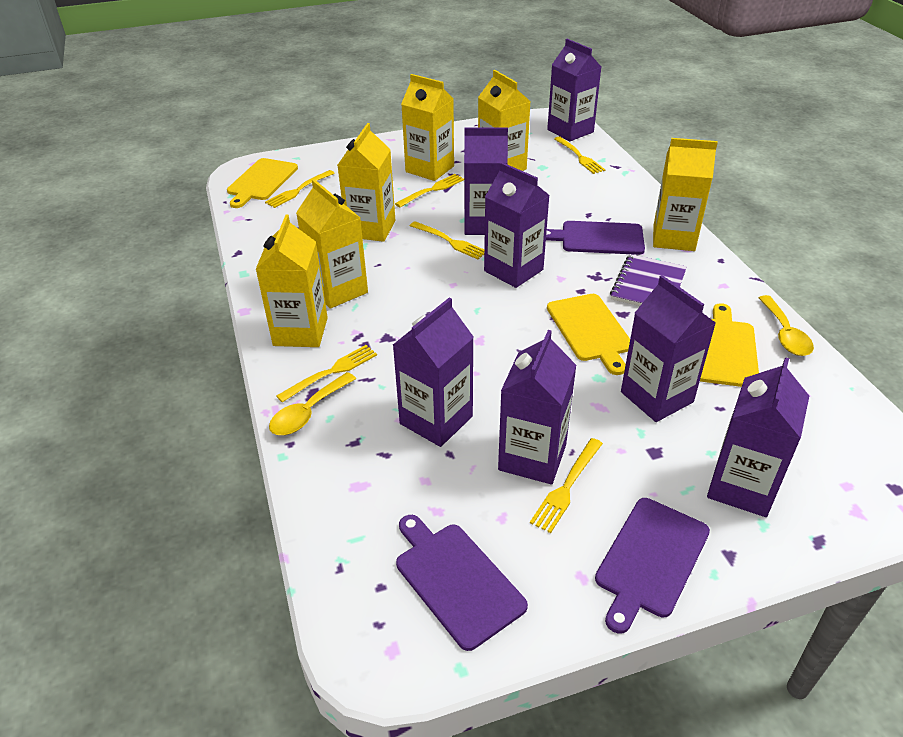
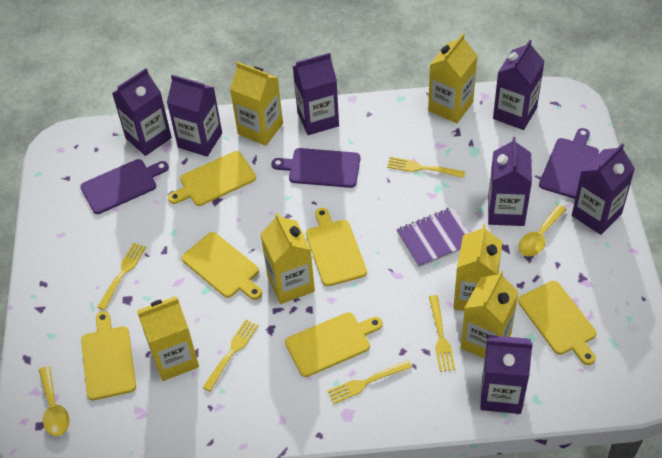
yellow cutting board: [227,158,298,208] [547,294,630,375] [700,303,759,387] = 3 -> [81,311,136,400] [168,151,256,206] [182,232,262,300] [285,312,383,377] [306,208,367,286] [518,281,597,365] = 6
yellow fork: [265,170,335,208] [277,345,377,402] [395,174,464,207] [410,221,484,260] [530,438,603,533] [554,137,605,174] = 6 -> [97,243,146,310] [203,320,259,392] [327,360,412,404] [387,157,465,178] [429,295,455,372] = 5

